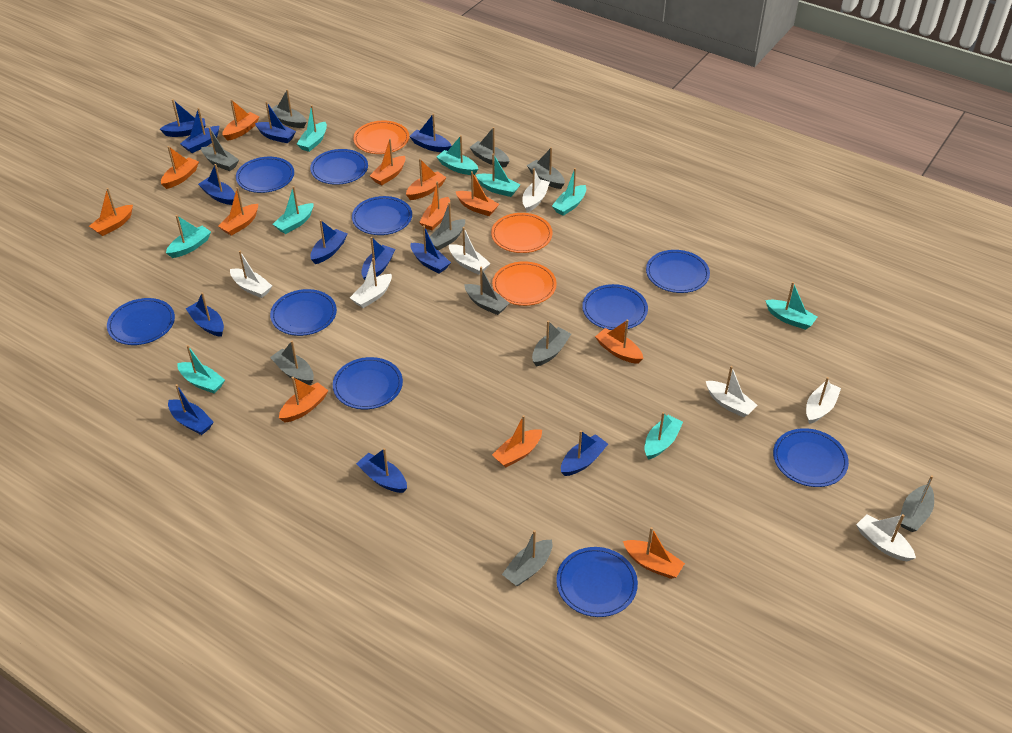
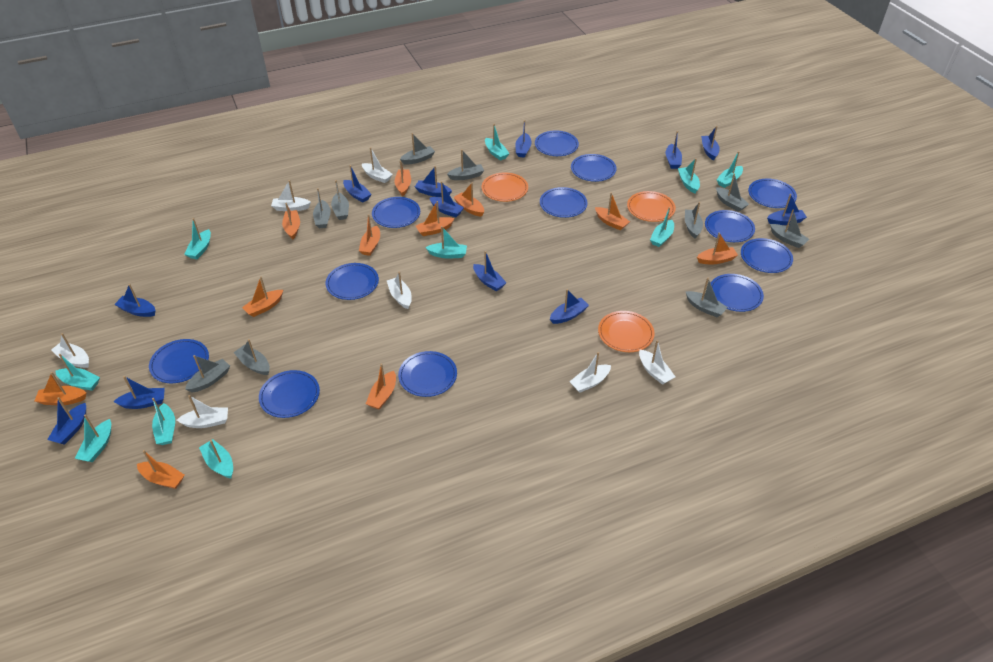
blue plate: [107,298,175,345] [236,157,294,193] [270,289,337,336] [310,149,368,185] [333,357,403,409] [352,196,412,235] [556,547,638,617] [582,284,648,330] [646,250,710,293] [773,428,849,487] = 10 -> [149,339,209,383] [259,370,320,418] [326,263,379,300] [372,197,420,228] [398,351,457,397] [535,130,579,156] [540,187,587,218] [571,154,616,182] [705,210,755,242] [711,274,764,312] [741,238,793,273] [748,178,797,208] = 12
orange boat: [89,188,133,236] [161,146,199,189] [218,187,258,236] [222,99,260,141] [279,377,329,422] [370,139,406,185] [406,159,447,200] [419,181,450,231] [455,171,499,216] [492,415,542,468] [595,320,643,364] [623,527,685,579] = 12 -> [35,372,86,405] [137,450,185,489] [242,277,283,317] [282,203,300,239] [359,214,380,256] [366,363,396,410] [394,161,411,196] [416,201,455,236] [453,183,484,217] [595,192,630,230] [697,232,738,264] = 11
turquoise boat: [166,215,211,258] [177,345,225,393] [273,186,314,234] [297,105,327,152] [437,135,478,175] [476,153,520,197] [552,168,586,216] [644,412,683,460] [765,282,817,330] = 9 -> [55,354,100,391] [75,414,111,462] [152,398,175,445] [184,218,211,259] [199,439,233,478] [425,226,467,258] [485,124,510,161] [650,207,674,247] [678,158,700,194] [716,151,743,188] = 10

